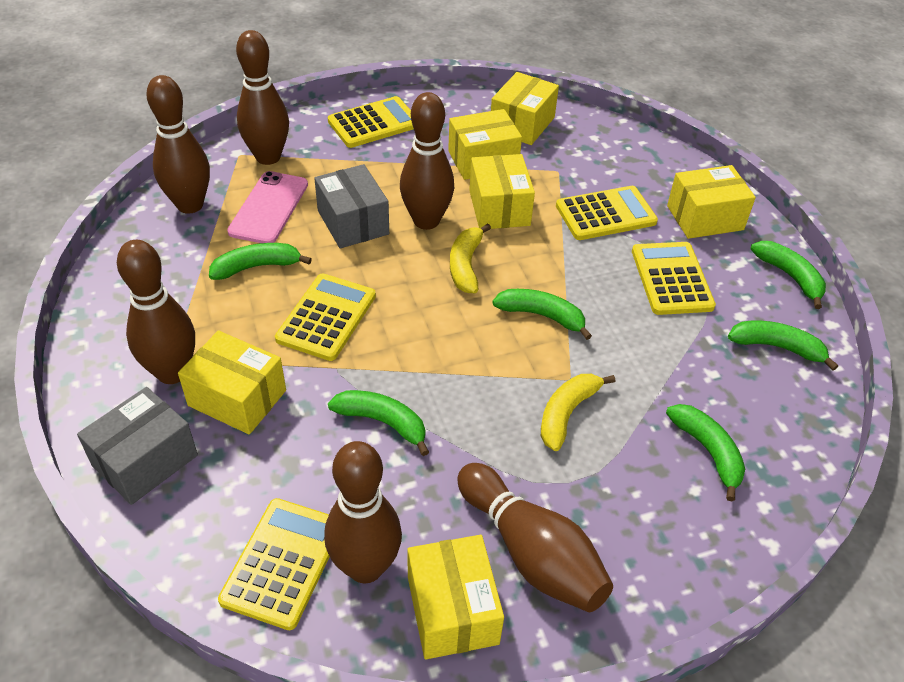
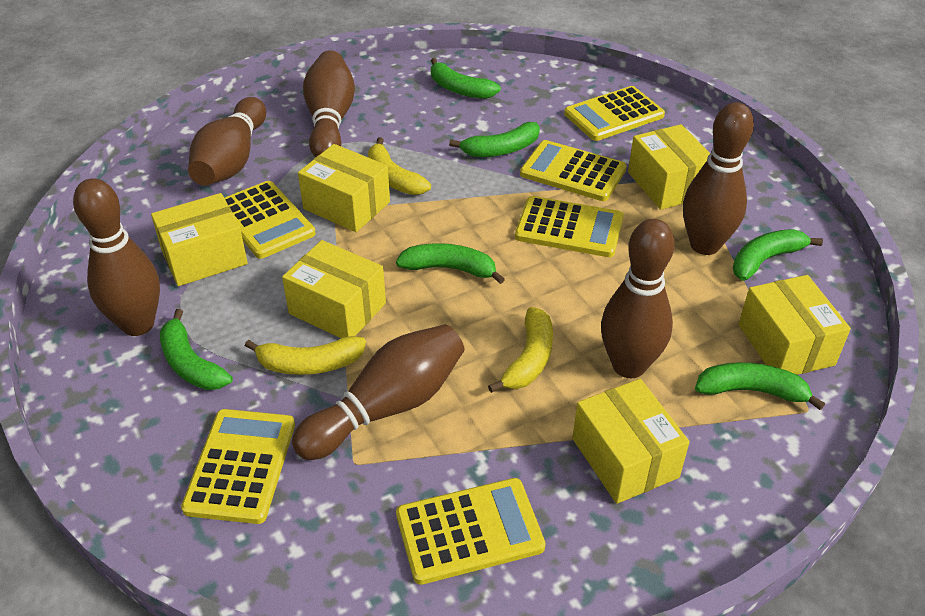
grey box: [77,387,198,505] [314,164,389,248] = 2 -> none = 0
pink phone: [227,171,308,243] = 1 -> none = 0
yellow banana: [450,223,491,293] [541,374,615,451] = 2 -> [245,336,366,375] [368,137,431,195] [488,307,553,393] = 3
yellow calculator: [218,498,330,630] [275,273,376,361] [328,96,414,148] [556,186,658,240] [632,242,716,315] = 5 -> [181,409,295,524] [225,181,316,259] [396,478,545,585] [515,196,624,257] [520,140,627,201] [564,86,665,141] = 6

